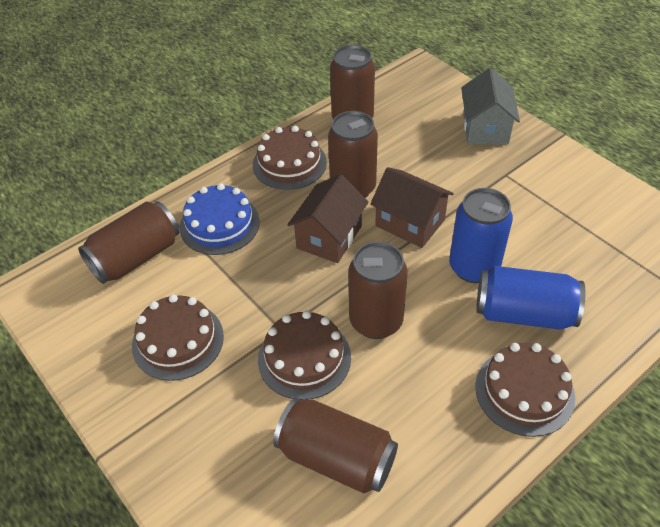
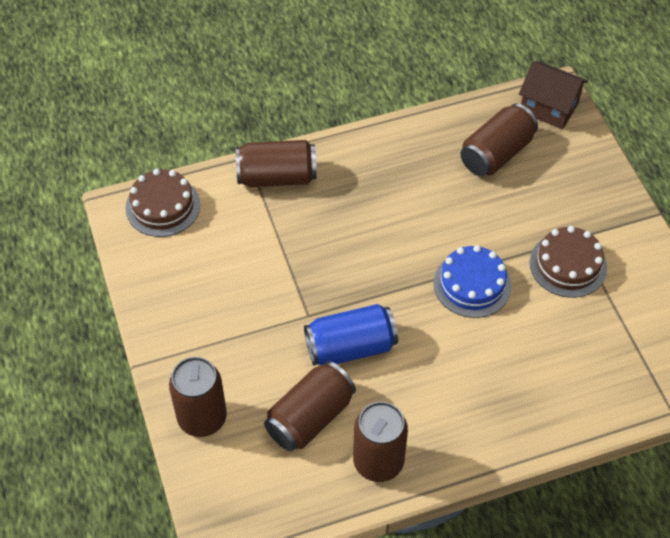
blue can: [449,188,513,283] [476,266,586,330] = 2 -> [304,304,398,366] = 1
brown cake: [132,294,224,381] [253,126,327,190] [258,310,351,400] [475,343,575,437] = 4 -> [125,169,200,237] [530,226,607,298] = 2
brown house: [287,174,368,263] [370,167,454,248] = 2 -> [519,61,588,129] = 1
grey house: [461,68,520,144] = 1 -> none = 0

